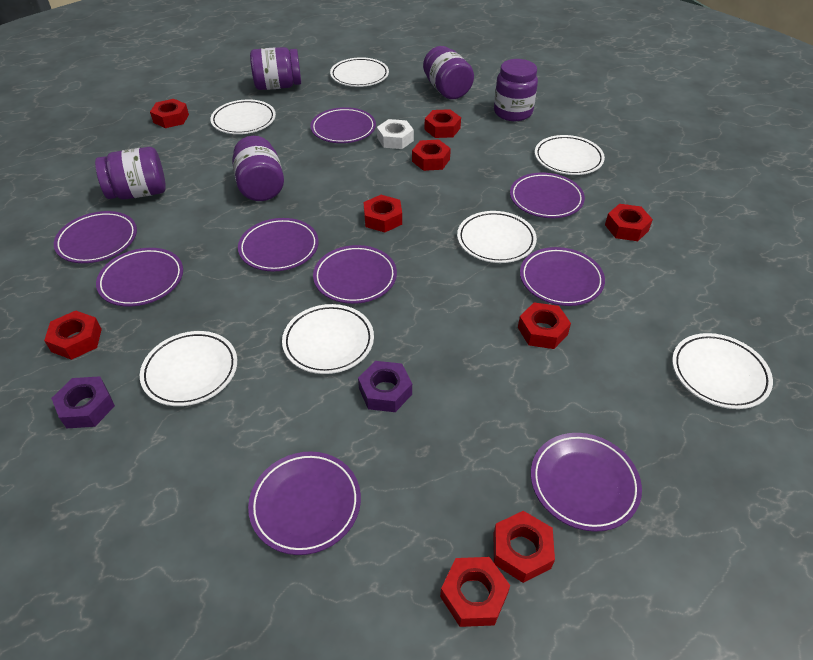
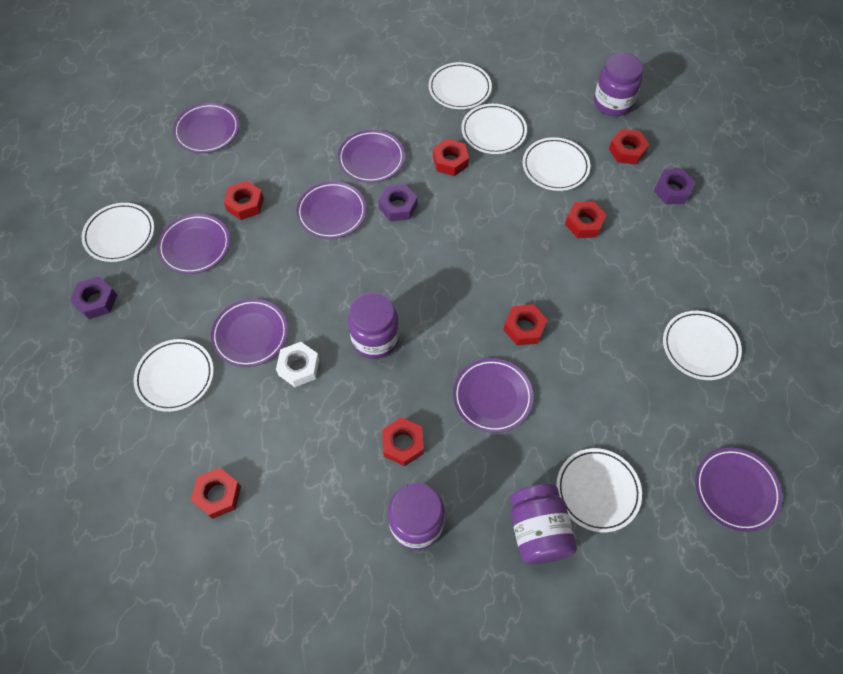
purple jar: [95,147,166,199] [232,136,284,201] [250,47,301,90] [423,46,474,99] [494,59,538,121] = 5 -> [348,293,399,359] [388,483,445,550] [510,484,577,564] [594,53,643,116] = 4
purple nut: [51,376,115,429] [358,361,412,412] = 2 -> [70,277,117,319] [378,185,417,221] [654,169,696,204] = 3
purple plate: [54,211,137,263] [96,248,183,307] [238,218,319,271] [248,452,361,555] [310,107,376,143] [313,245,397,304] [510,173,585,218] [520,247,605,306] [531,433,642,532] = 9 -> [157,214,230,274] [173,103,239,153] [211,299,288,367] [296,182,366,239] [338,130,405,183] [453,358,533,433] [695,448,782,532] = 7
red nut: [44,310,102,360] [150,99,189,128] [364,195,402,233] [412,139,451,171] [424,109,461,138] [440,557,510,627] [494,511,555,583] [518,302,571,349] [605,204,653,241] = 9 -> [191,468,241,519] [224,181,264,220] [382,417,424,466] [433,139,469,176] [504,305,547,345] [565,202,607,238] [609,129,649,165] = 7

